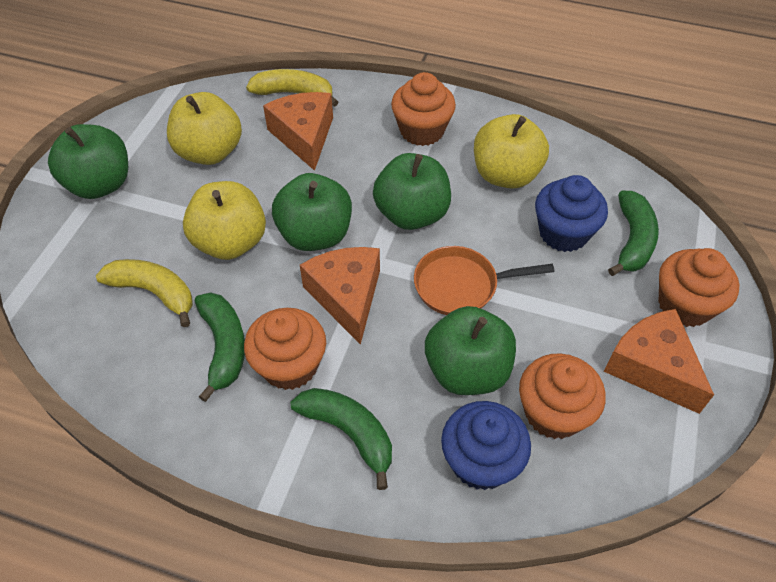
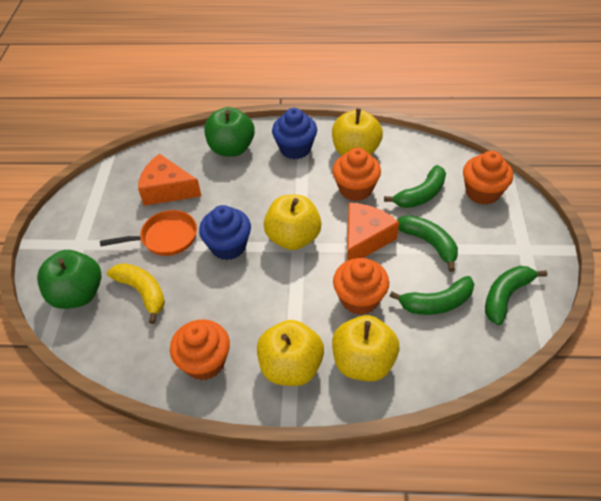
green apple: [48,124,128,199] [272,173,352,251] [373,153,451,230] [425,306,516,395] = 4 -> [37,250,101,309] [204,107,255,157] = 2
green banana: [195,292,245,402] [291,388,392,490] [608,191,659,276] = 3 -> [384,165,446,208] [389,276,474,315] [397,215,458,272] [485,266,547,325] = 4
orange cheese: [263,92,333,171] [300,247,380,345] [604,309,714,414] = 3 -> [138,154,201,206] [347,203,399,261] = 2
yellow apple: [167,92,242,165] [183,181,266,260] [474,114,549,189] = 3 -> [257,320,324,386] [264,195,322,250] [332,108,383,156] [332,315,400,381] = 4
yellow banana: [96,259,193,327] [246,69,338,107] = 2 -> [107,263,165,324] = 1

